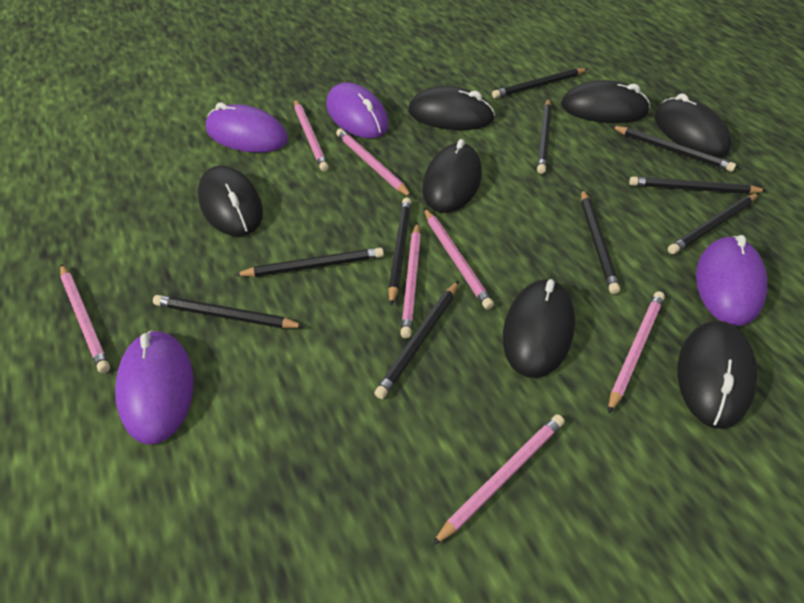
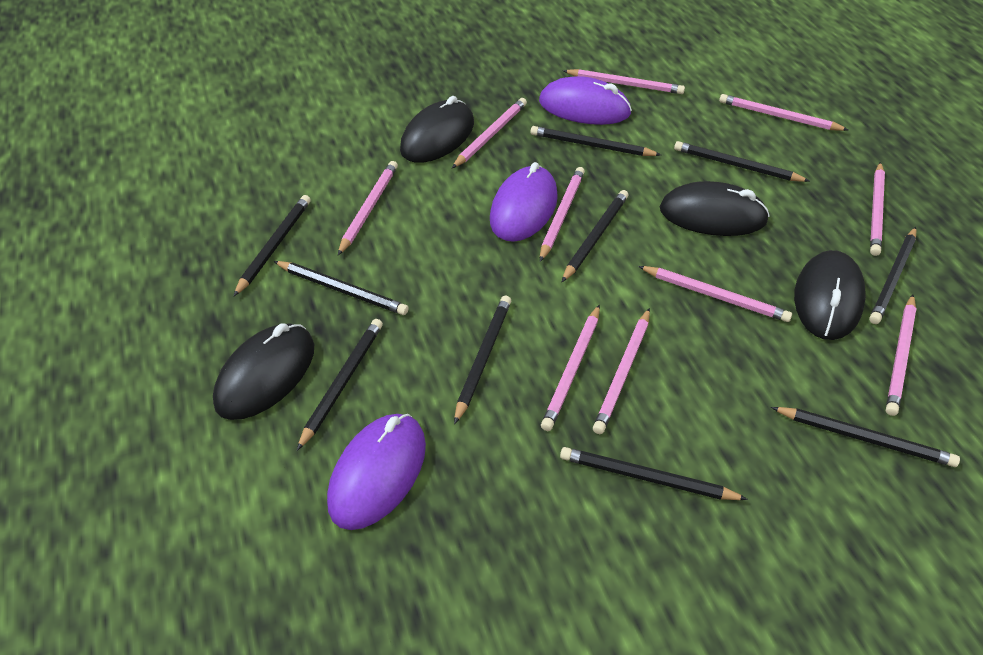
black mouse: [198,166,263,237] [408,86,495,130] [422,139,482,213] [503,279,575,378] [561,80,650,123] [654,93,732,157] [678,321,757,429] = 7 -> [213,323,314,420] [400,96,474,163] [660,181,770,236] [794,250,866,340] = 4
pink pencil: [60,264,110,373] [294,100,329,172] [336,128,412,197] [400,222,421,338] [424,208,494,310] [432,414,565,546] [608,291,665,414] = 7 -> [338,161,398,255] [452,98,527,168] [540,167,585,262] [541,305,600,431] [563,69,685,94] [593,308,650,434] [638,266,792,322] [719,94,848,131] [870,162,885,256] [886,294,916,416] = 10
purple mouse: [115,330,194,444] [206,103,288,153] [326,82,389,138] [696,235,767,326] = 4 -> [327,414,426,530] [490,162,558,242] [539,76,632,125] = 3

